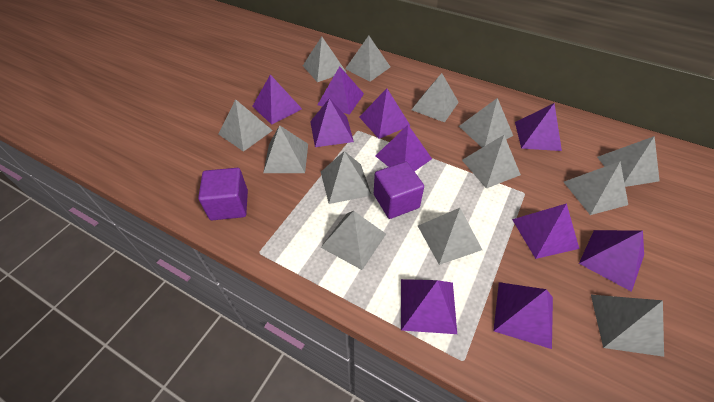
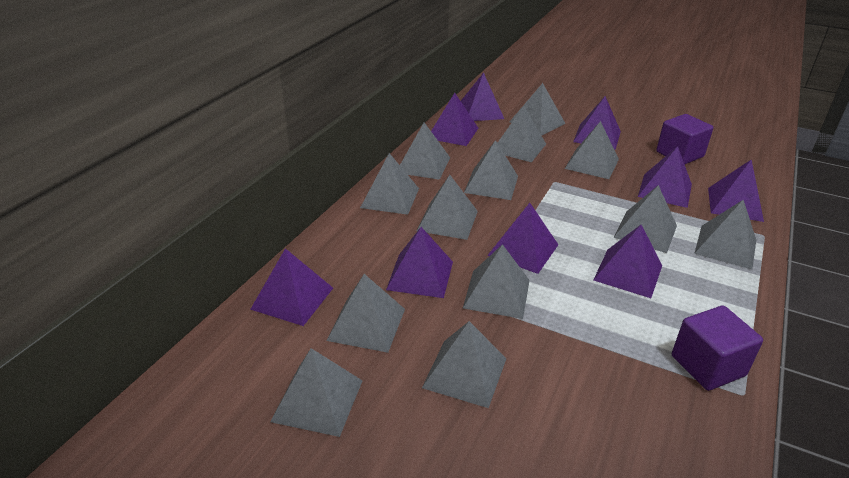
purple pyramid: [252,75,302,125] [310,98,354,147] [317,66,364,115] [359,88,411,139] [375,125,432,171] [401,279,457,334] [493,282,553,349] [512,203,579,259] [515,103,562,151] [579,230,644,292] = 10 -> [250,248,333,326] [386,227,453,298] [431,93,478,146] [461,73,504,121] [487,203,558,274] [573,96,621,150] [593,225,662,298] [638,146,692,208] [708,159,764,222] = 9

